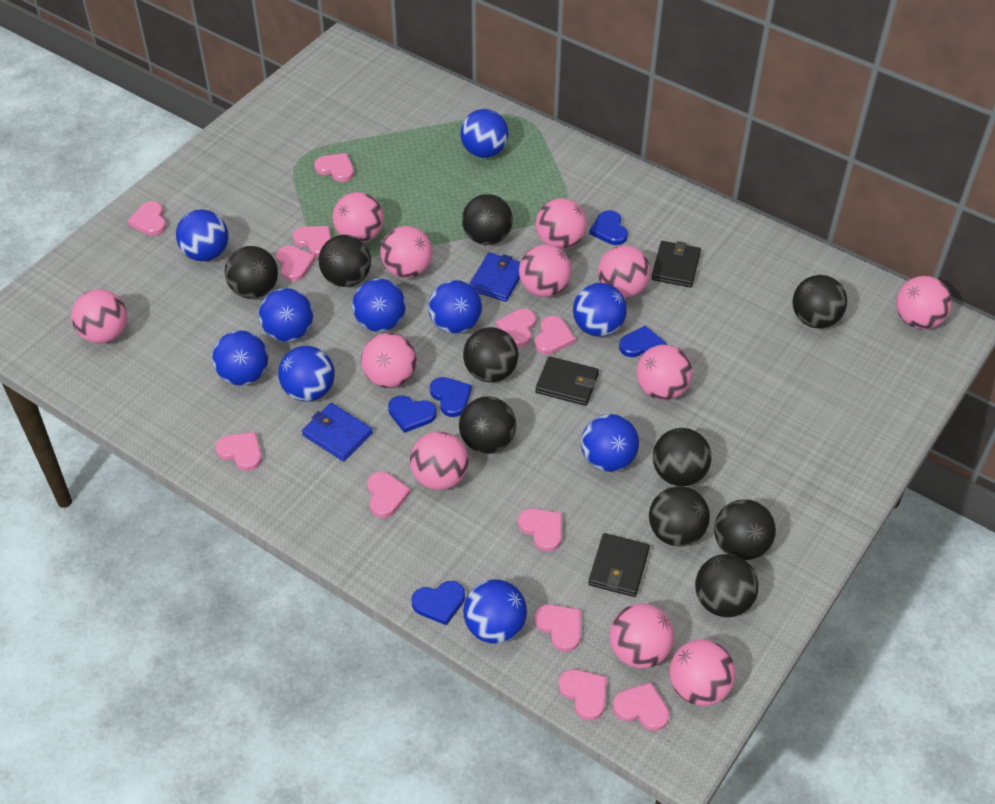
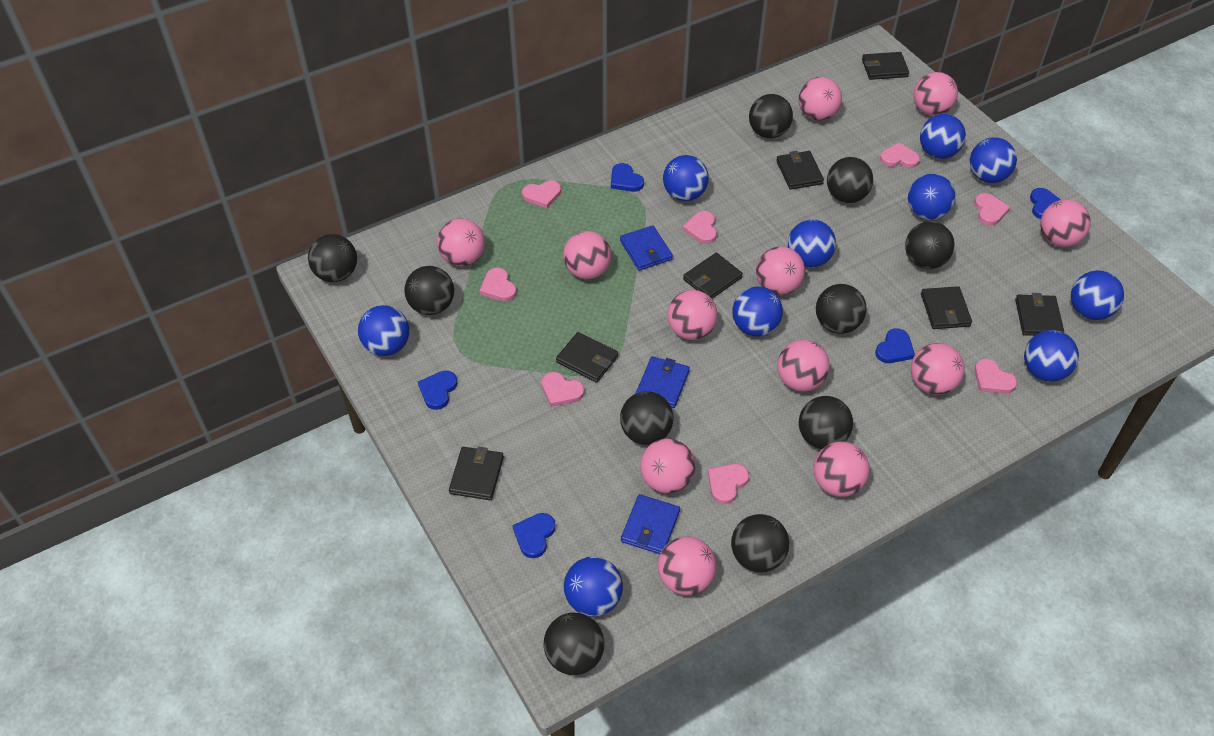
black wallet: [535,356,599,406] [588,533,650,597] [651,241,701,287] = 3 -> [449,446,504,500] [556,332,618,383] [683,253,743,299] [776,151,824,190] [862,52,909,80] [921,286,972,329] [1015,293,1064,336] = 7
blue wallet: [302,403,373,461] [469,252,520,302] = 2 -> [620,225,673,271] [621,494,680,554] [636,356,690,408] = 3
pink heart: [128,201,166,236] [216,432,262,471] [276,246,316,282] [293,226,331,257] [314,153,354,182] [367,472,411,518] [496,309,536,347] [518,508,562,552] [535,316,575,355] [535,604,581,652] [559,669,607,720] [613,682,669,731] = 12 -> [479,268,517,301] [522,181,561,208] [542,372,584,407] [682,211,717,244] [708,464,749,504] [880,142,920,168] [974,193,1010,226] [974,359,1017,394] = 8

